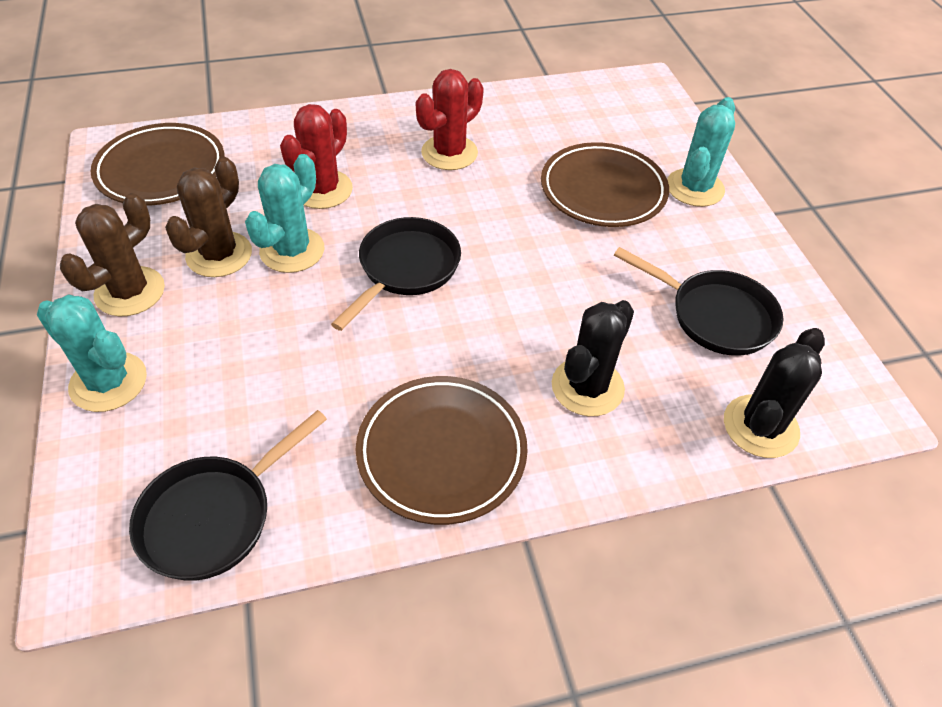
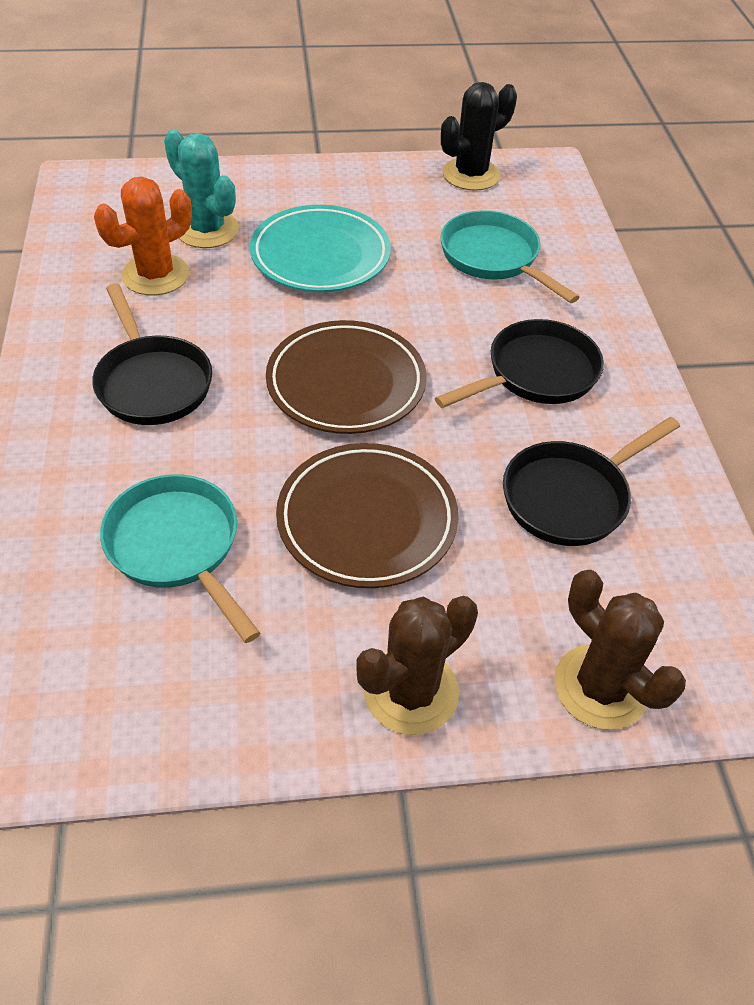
black cactus: [552,300,634,416] [724,328,825,458] = 2 -> [441,82,517,191] = 1
brown plate: [90,123,225,206] [356,376,528,525] [541,142,669,227] = 3 -> [266,320,427,434] [276,443,458,588] = 2
orange cactus: none = 0 -> [94,177,192,295] = 1
red cactus: [280,104,353,209] [415,69,484,170] = 2 -> none = 0
turquoise cactus: [37,294,147,412] [245,154,324,273] [667,97,735,207] = 3 -> [164,129,239,248] = 1
turquoise pan: none = 0 -> [100,474,260,643] [440,210,579,303] = 2
turquoise plate: none = 0 -> [250,205,391,292] = 1

